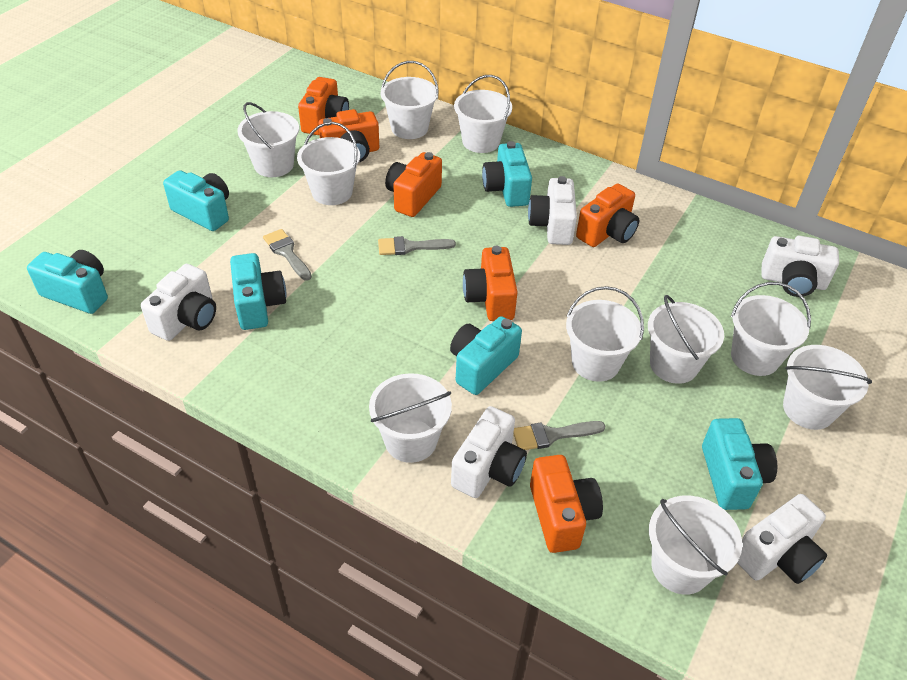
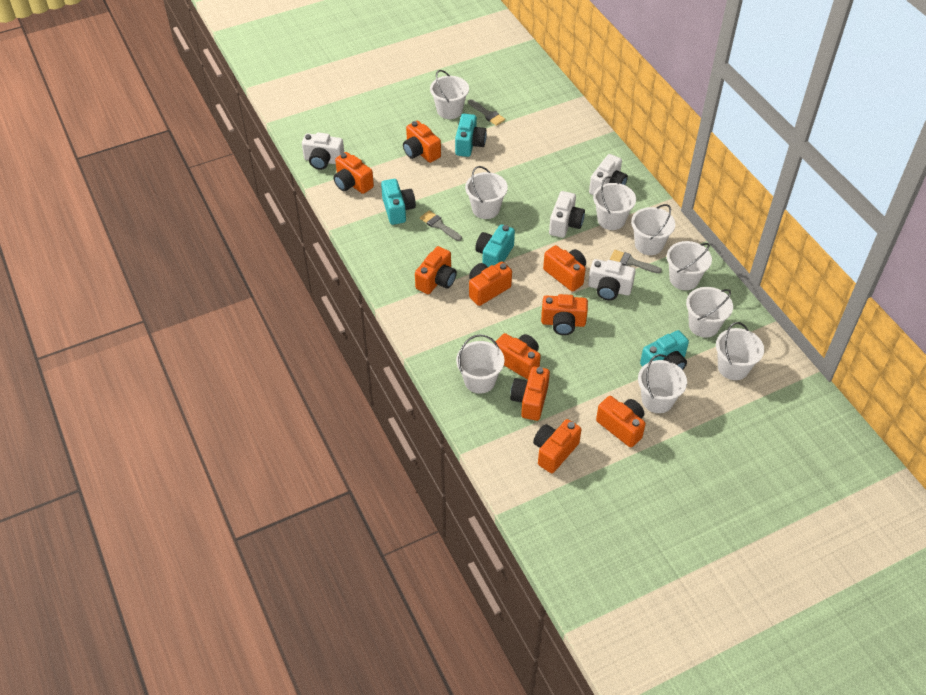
orange camera: [298,77,349,135] [318,109,379,162] [385,152,442,217] [463,246,518,321] [530,455,603,553] [576,184,639,247] = 6 -> [333,152,374,194] [403,121,441,163] [415,246,457,294] [469,261,512,306] [494,333,541,380] [510,366,550,421] [533,419,581,473] [541,294,588,335] [543,245,586,292] [596,396,646,447] = 10
turquoise camera: [27,250,108,314] [163,170,229,231] [230,253,286,330] [450,316,522,395] [482,141,532,207] [702,418,777,510] = 6 -> [381,179,416,225] [455,114,487,157] [475,224,515,267] [640,330,689,370] = 4
white bucket: [237,102,299,177] [297,122,360,205] [369,373,452,463] [381,61,439,139] [454,75,512,153] [566,286,644,382] [648,295,724,384] [649,496,742,595] [731,282,811,376] [783,345,872,430] = 10 -> [430,70,469,119] [456,334,505,394] [465,166,508,219] [593,176,636,230] [631,204,675,255] [638,354,687,413] [667,241,712,290] [686,287,733,338] [716,322,764,380] = 9
white camera: [141,264,216,341] [451,406,527,498] [528,176,577,245] [737,494,827,584] [762,236,839,297] = 5 -> [302,132,344,170] [549,191,585,238] [588,259,636,300] [589,154,628,195] = 4

